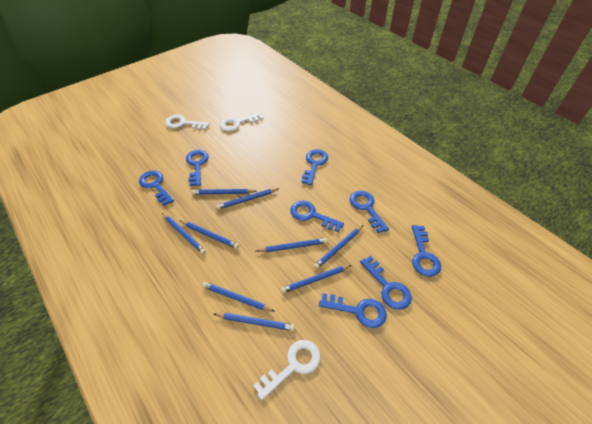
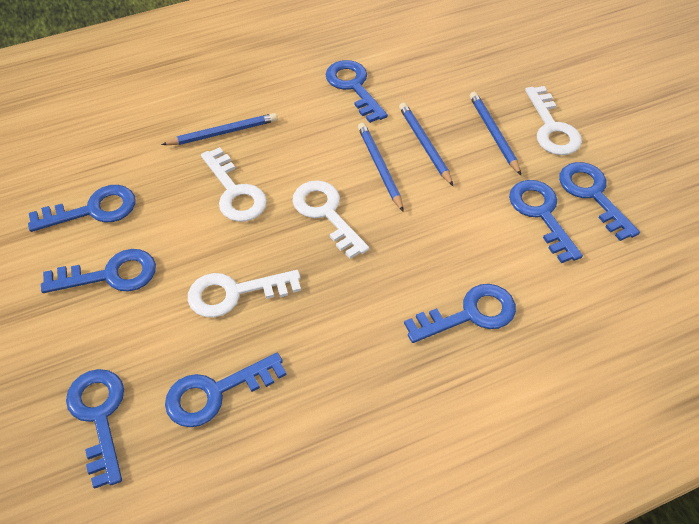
blue pencil: [162,213,206,254] [179,220,239,249] [192,189,257,195] [202,282,275,312] [214,313,295,331] [216,188,279,210] [256,238,328,252] [281,265,352,293] [314,225,363,269] = 9 -> [161,113,277,145] [358,123,404,212] [399,103,453,186] [470,92,521,175] = 4
white key: [165,115,210,130] [220,112,264,132] [253,340,321,400] = 3 -> [188,270,301,318] [201,147,267,222] [292,180,369,259] [525,86,582,155] = 4

